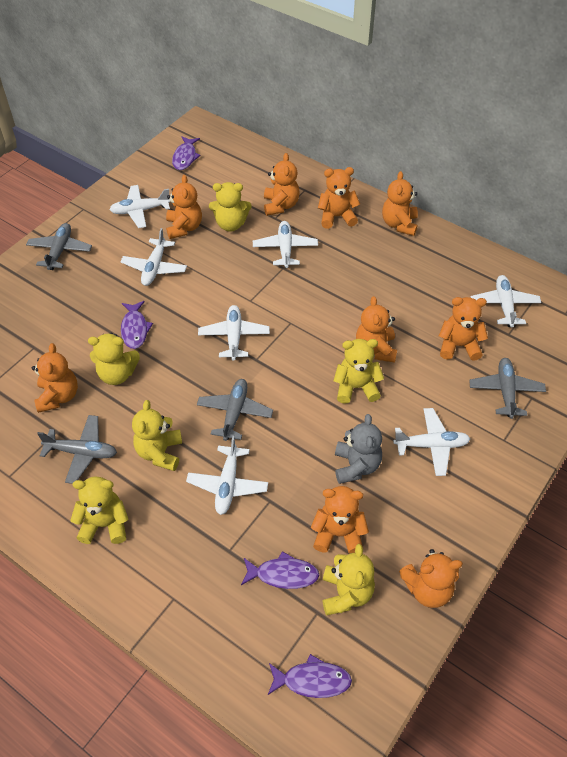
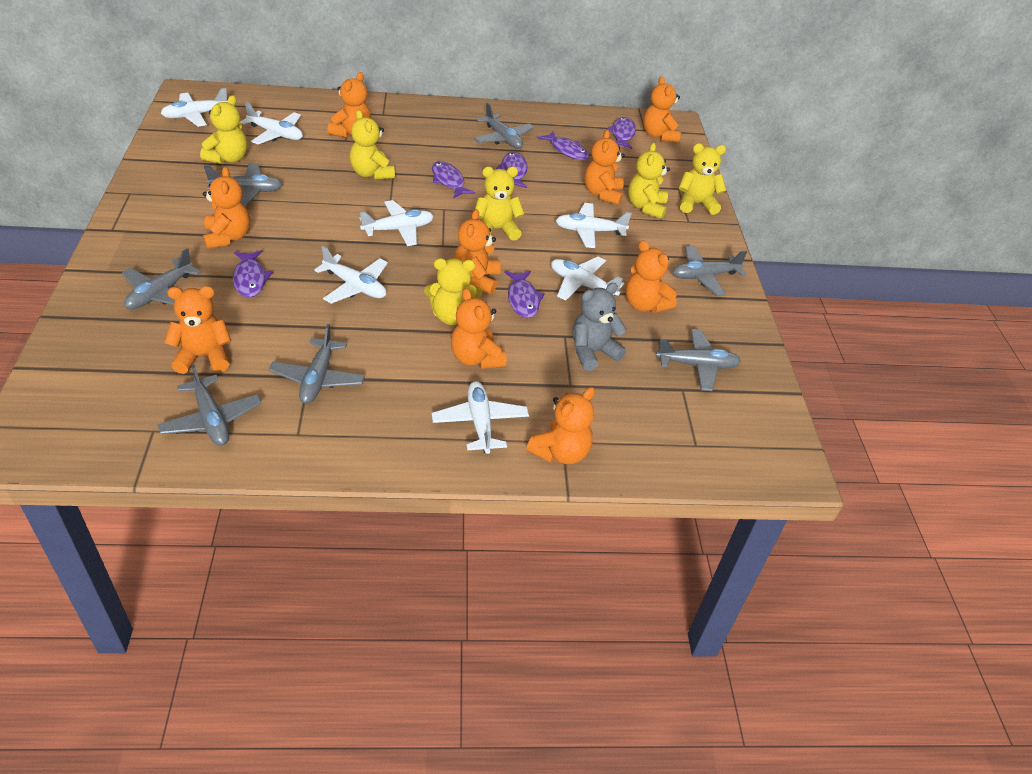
grey plane: [26,223,92,270] [37,415,117,484] [197,379,273,441] [469,358,546,419] = 4 -> [122,248,201,310] [157,363,262,445] [204,163,282,206] [269,324,365,404] [474,102,534,149] [656,329,741,391] [672,246,747,296] = 7
purple fish: [121,301,153,349] [172,136,201,170] [241,551,319,589] [268,654,352,698] = 4 -> [233,250,273,297] [432,161,475,198] [496,152,528,188] [505,271,545,318] [538,131,589,160] [606,117,636,149] = 6

